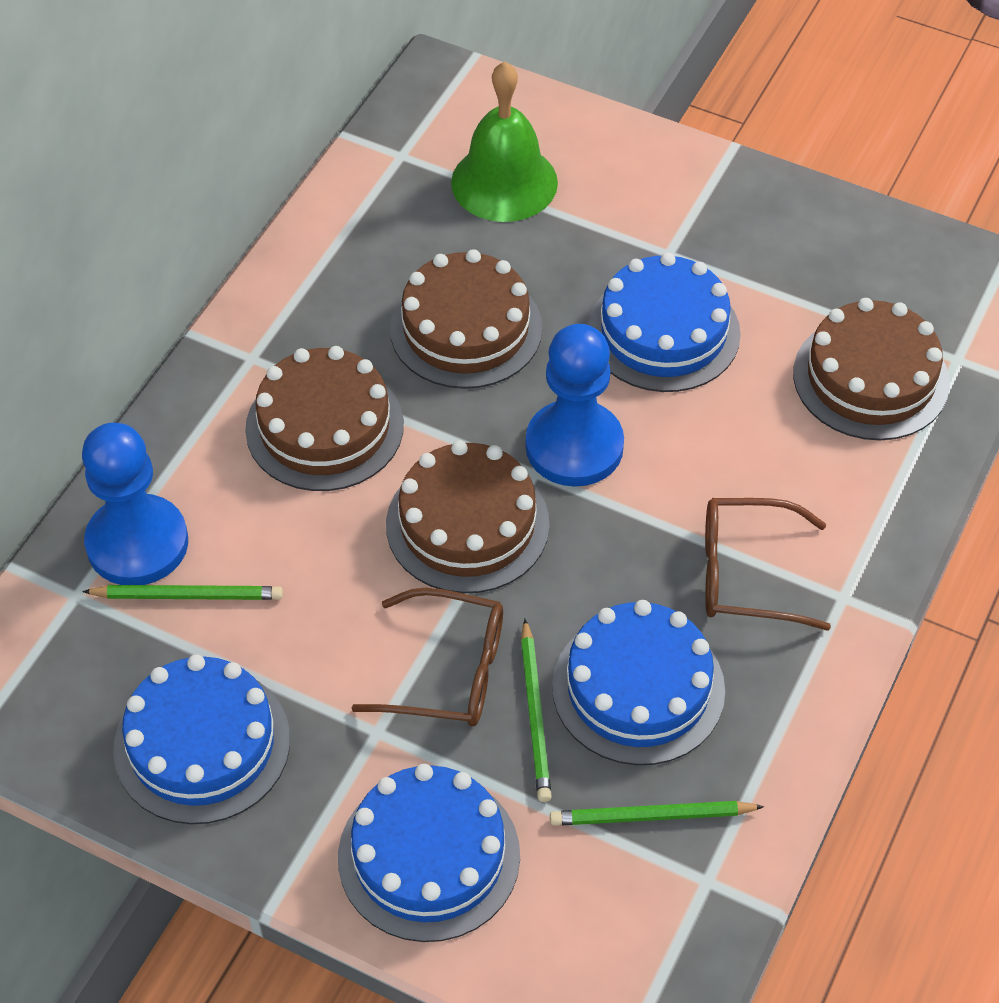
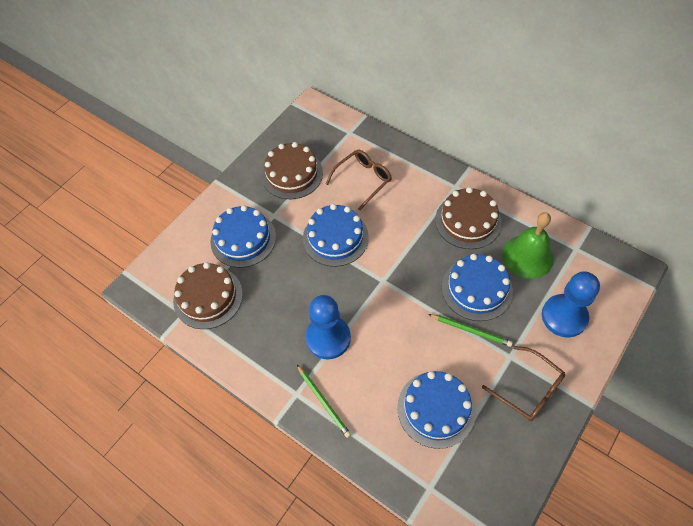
brown cake: [245,346,404,491] [386,440,550,593] [390,249,542,389] [793,298,950,440] = 4 -> [173,262,243,329] [261,142,323,199] [435,187,502,249] = 3
green pencil: [82,585,283,600] [521,619,552,802] [550,801,764,826] = 3 -> [297,365,351,438] [428,314,513,347] = 2

